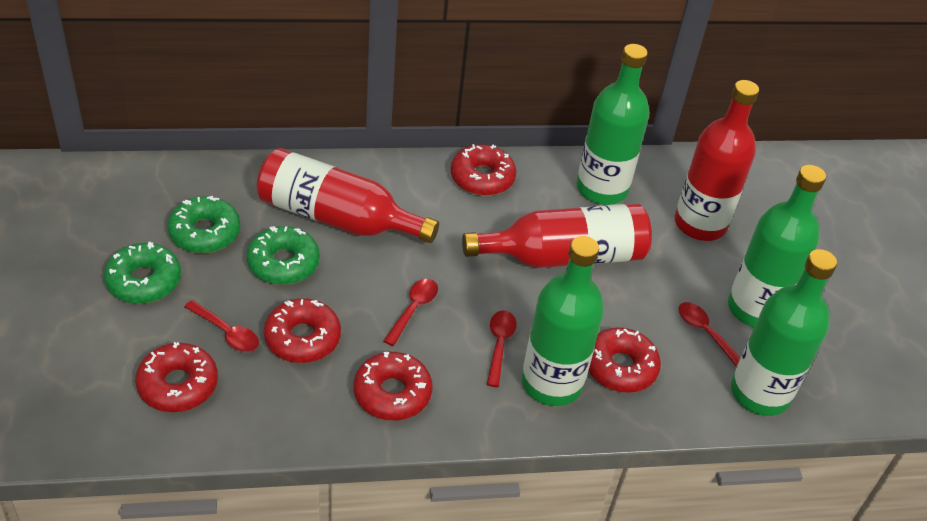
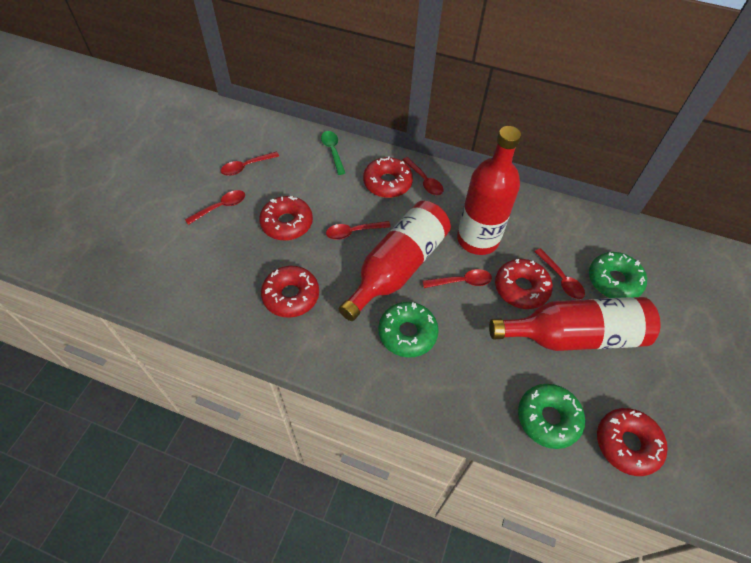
green bottle: [522,236,604,406] [576,44,650,205] [728,165,826,327] [731,249,837,416] = 4 -> none = 0
green spoon: none = 0 -> [321,131,345,175] = 1
red spoon: [184,300,259,352] [383,279,438,346] [487,311,517,387] [678,302,741,367] = 4 -> [185,190,245,225] [221,151,279,176] [326,221,391,240] [402,157,443,195] [423,269,492,288] [534,248,585,299] = 6

